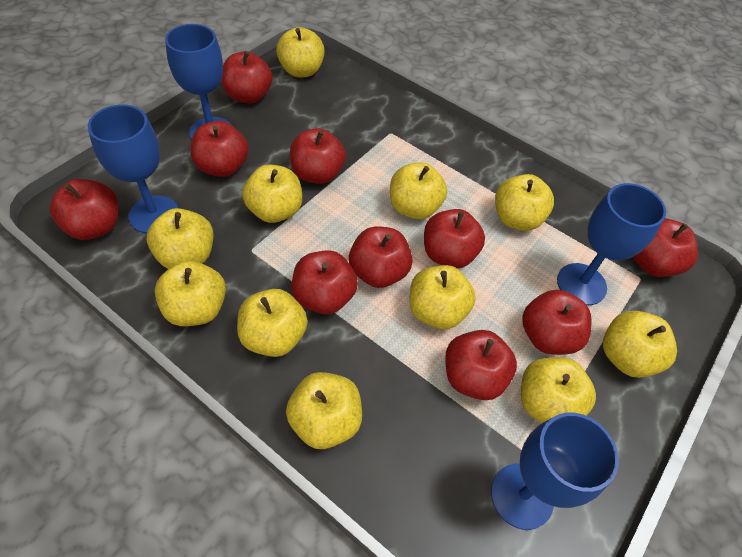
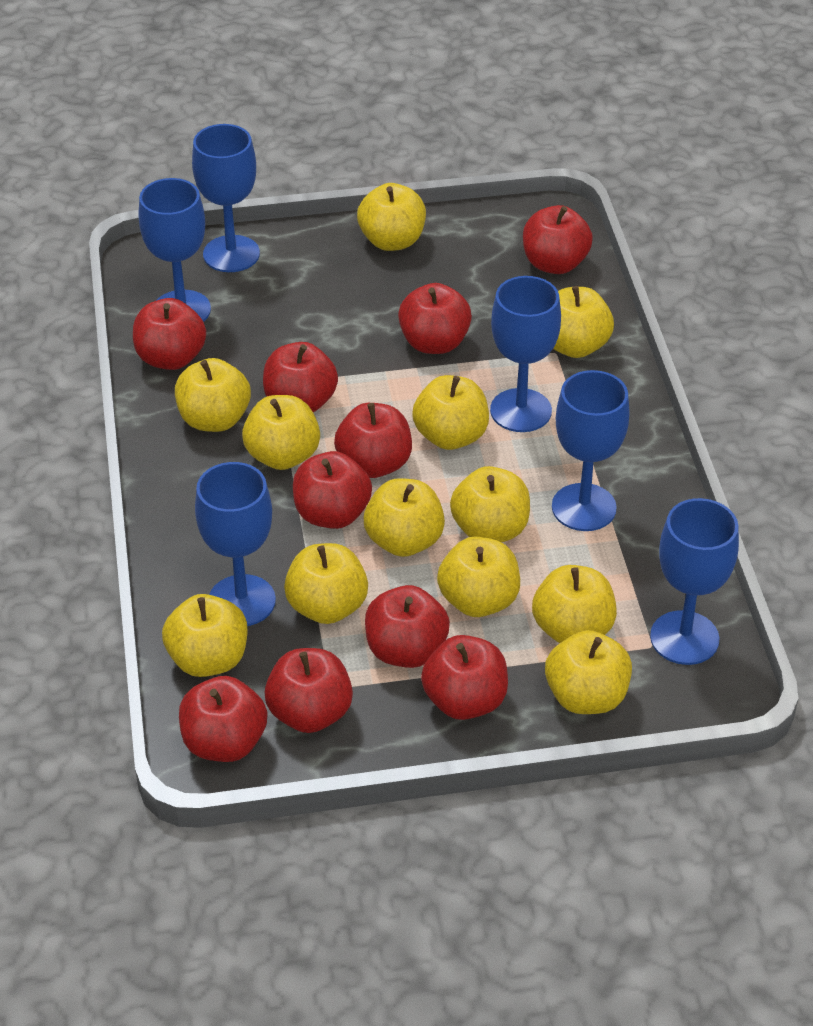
blue goblet: [88,104,178,234] [165,24,231,140] [491,412,619,530] [557,183,666,305] = 4 -> [139,178,211,322] [192,124,260,272] [195,462,276,626] [490,276,561,432] [552,370,630,531] [650,498,739,665] = 6
yellow apple: [147,208,213,269] [155,260,226,326] [237,289,308,357] [242,165,302,223] [276,27,325,77] [286,372,362,449] [390,163,447,219] [409,265,476,329] [495,174,554,231] [521,357,596,423] [603,311,677,378] = 11 -> [162,594,247,677] [175,358,251,432] [242,395,320,470] [284,543,368,624] [357,183,426,251] [364,478,445,557] [412,375,489,450] [437,537,520,617] [450,466,530,542] [532,565,617,643] [545,630,632,714] [553,286,614,358] = 12

